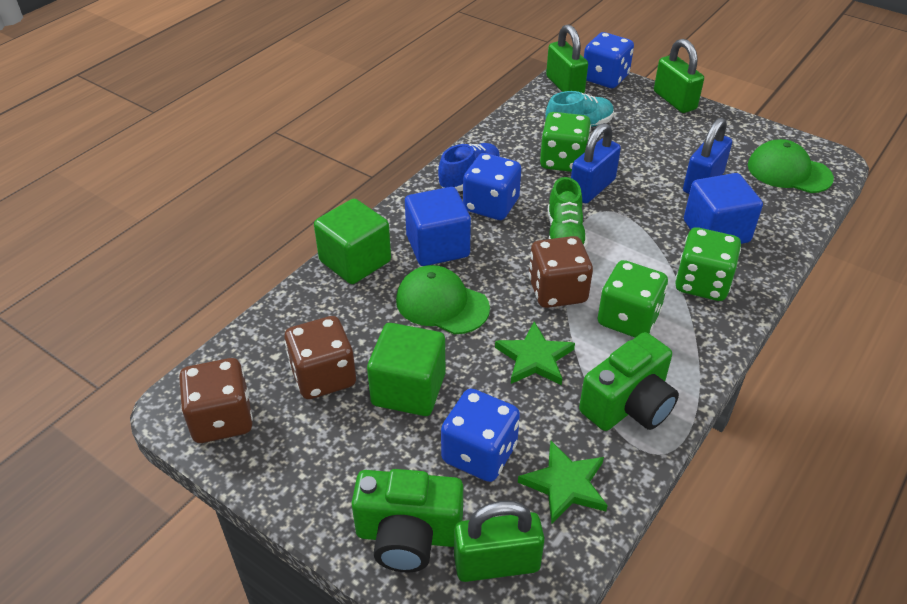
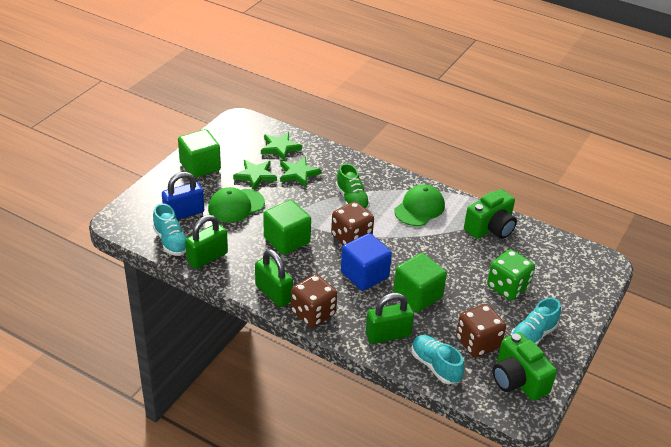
blue cube: [405,187,471,266] [684,173,763,244] = 2 -> [341,233,392,291] = 1
blue dice: [441,389,520,482] [463,153,521,220] [584,32,634,88] = 3 -> none = 0
blue padlock: [571,123,621,203] [683,118,732,194] = 2 -> [162,172,204,220] = 1
blue shoe: [438,143,500,191] = 1 -> none = 0
green cube: [314,199,391,284] [367,323,445,416] = 2 -> [178,129,221,178] [264,200,311,255] [393,253,447,312] = 3
green dice: [540,112,591,172] [598,260,668,338] [675,227,741,301] = 3 -> [487,249,535,300] = 1
green star: [495,321,575,386] [518,441,608,524] = 2 -> [233,160,277,190] [261,132,302,161] [280,157,321,187] = 3
turquoise shoe: [545,91,614,127] = 1 -> [153,203,186,256] [411,335,465,384] [511,298,561,345] = 3

